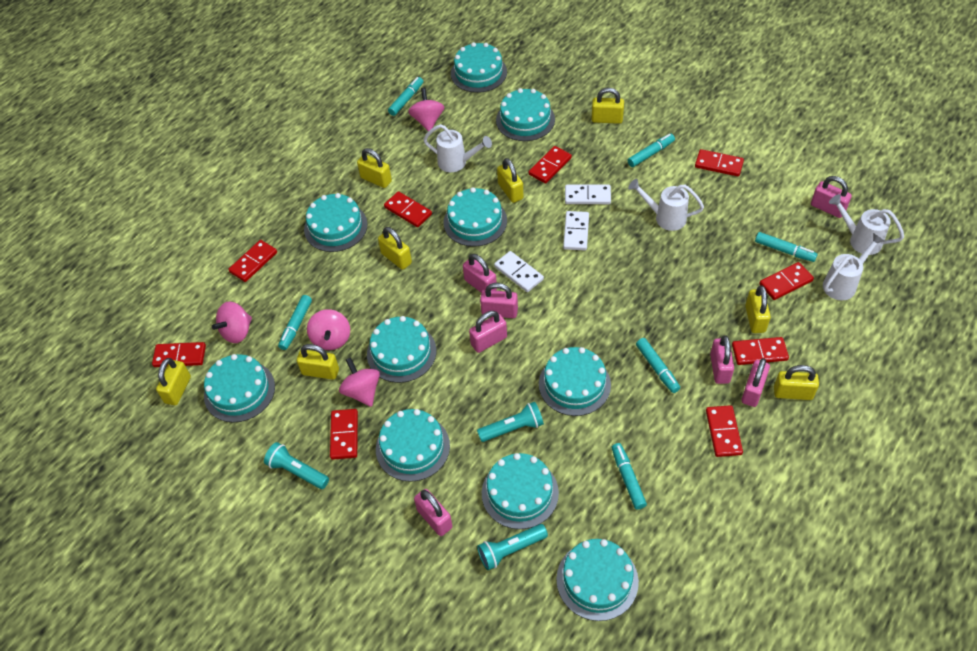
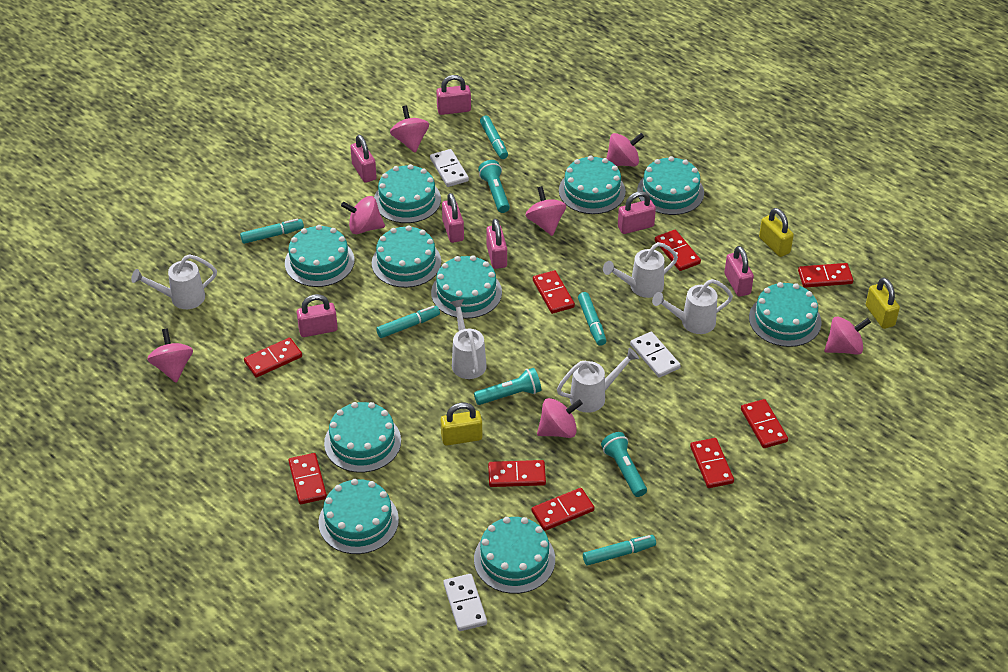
pink spinning top: [212,302,252,343] [307,309,350,350] [339,357,380,407] [408,88,444,132] = 4 -> [147,328,193,383] [341,196,385,234] [390,105,429,153] [525,186,566,236] [537,398,583,438] [607,133,644,166] [824,317,871,355] = 7
turquoise marker: [278,295,312,350] [388,77,423,116] [611,443,647,510] [628,134,675,167] [636,338,680,393] [755,232,818,262] = 6 -> [240,219,304,244] [376,306,440,338] [480,116,508,159] [578,292,606,346] [583,535,656,566] = 5
white watering can: [423,124,492,172] [628,179,704,231] [823,233,884,300] [829,194,904,255] = 4 -> [131,254,217,309] [450,299,487,379] [557,348,639,413] [603,242,678,298] [652,279,733,334] = 5
yellow padlock: [156,358,191,405] [297,344,339,380] [357,148,392,188] [378,227,412,270] [497,158,523,203] [591,88,624,124] [745,285,771,333] [774,365,819,400] = 8 -> [441,403,482,446] [759,208,794,257] [866,278,900,329] = 3

